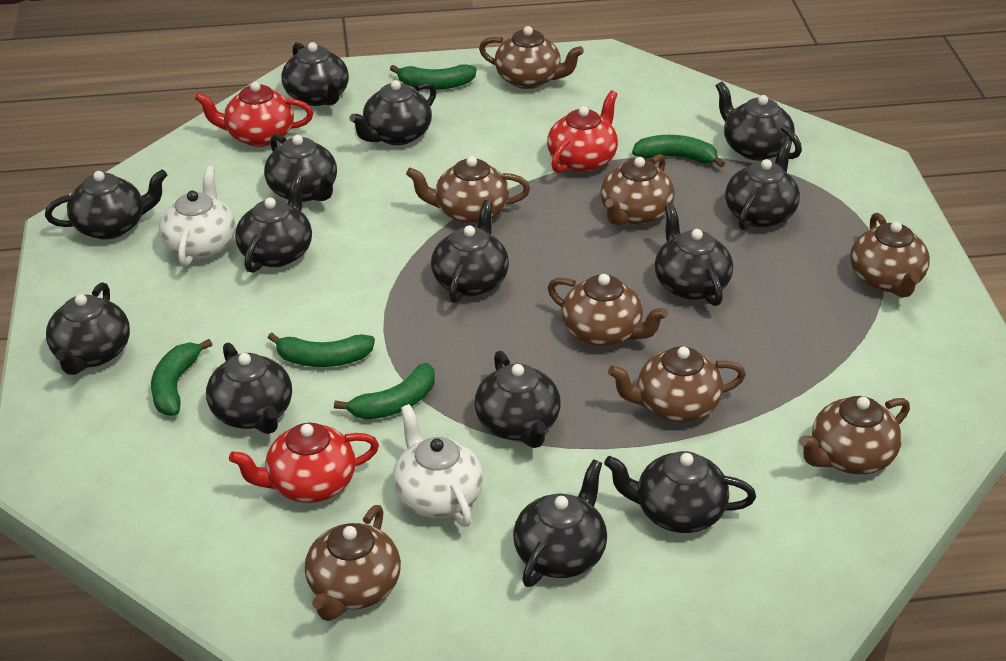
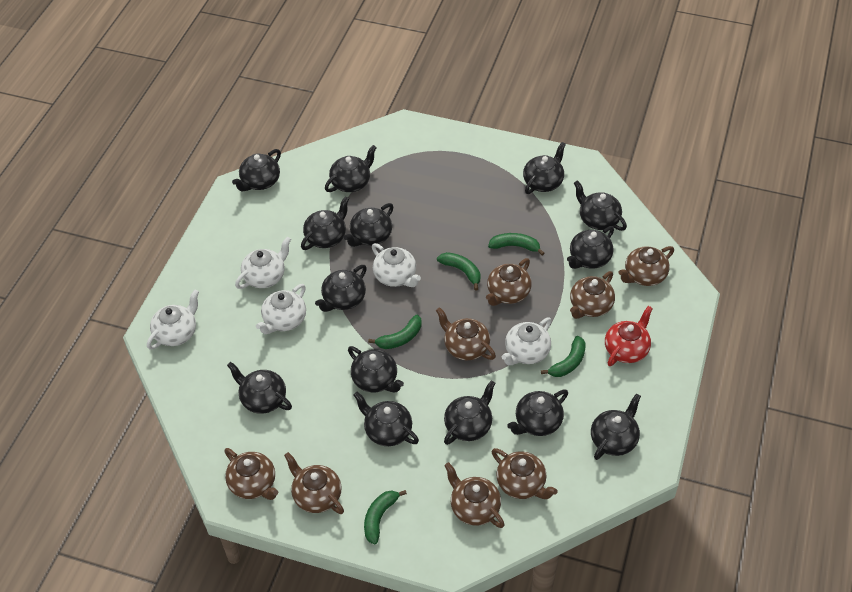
red teapot: [195,82,313,147] [229,422,379,503] [547,90,618,173] = 3 -> [605,306,653,366] = 1
white teapot: [159,166,236,267] [393,404,484,527] = 2 -> [147,290,199,349] [235,237,291,289] [256,284,306,334] [372,243,421,287] [502,318,552,365] = 5

